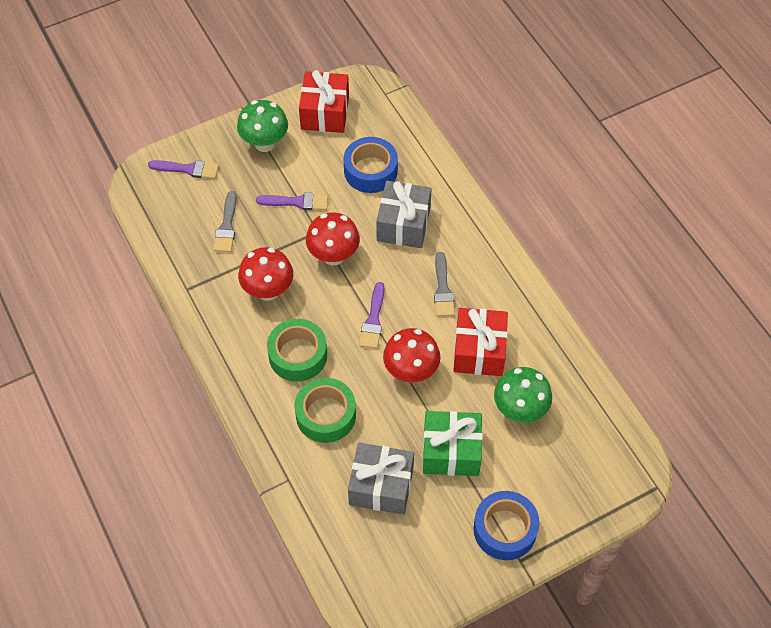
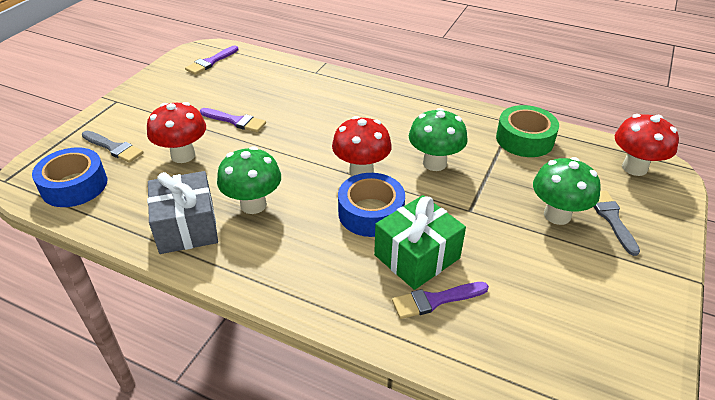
green mushroom: [237,100,288,152] [494,367,552,423] = 2 -> [217,146,281,214] [409,108,468,171] [533,157,601,225] = 3
green tape: [267,319,327,382] [294,378,356,443] = 2 -> [496,105,559,157] = 1
grey gift: [348,443,414,515] [376,181,431,248] = 2 -> [147,171,218,254] = 1
red gift: [299,70,349,133] [453,308,508,376] = 2 -> none = 0

